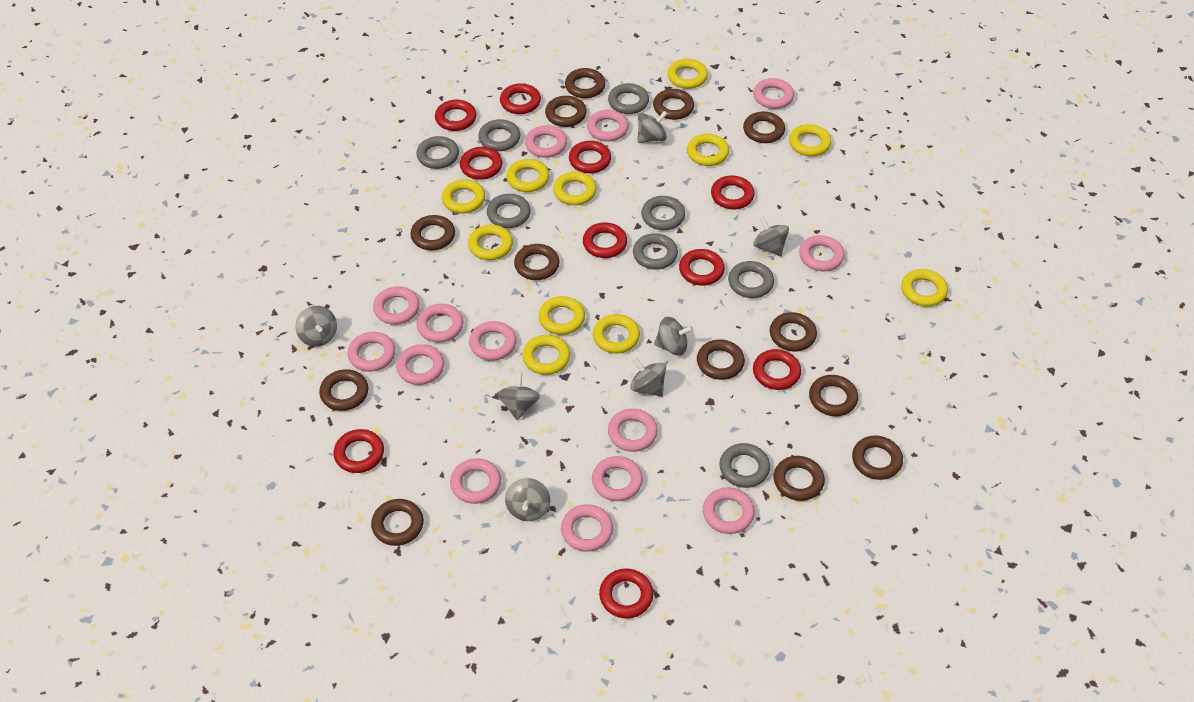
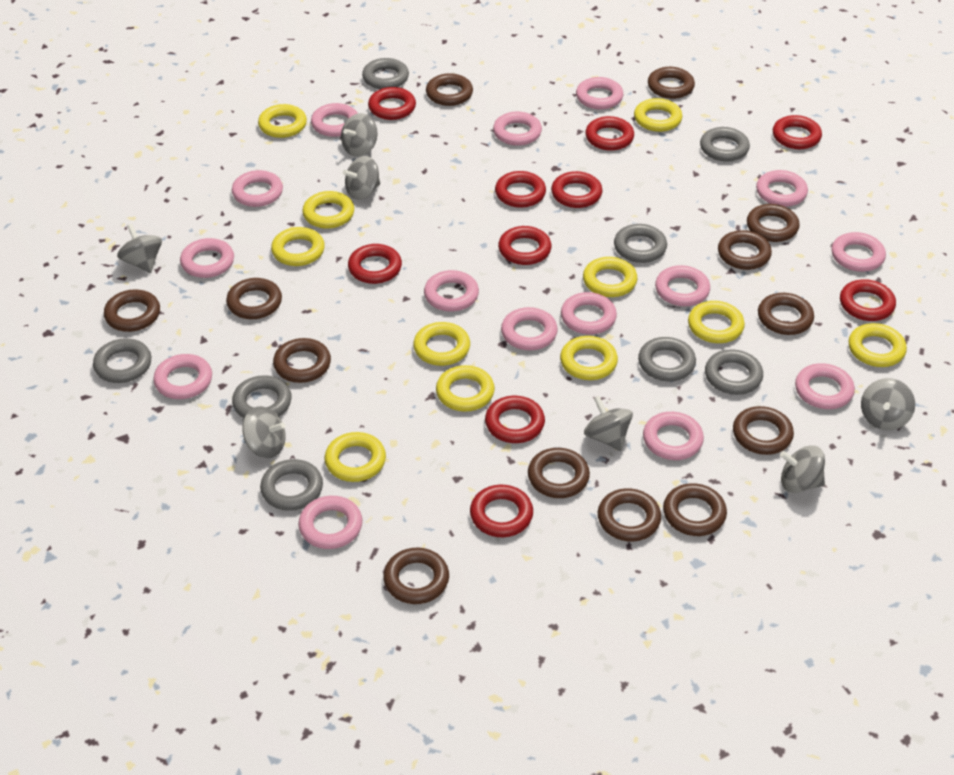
pink ring: [347,332,395,372] [373,286,420,325] [396,344,444,385] [416,304,464,343] [450,458,501,504] [469,321,517,361] [525,125,567,158] [561,504,613,552] [587,110,629,141] [592,456,643,501] [608,409,658,452] [703,487,755,534] [753,78,794,109] [799,235,845,271] = 14 -> [153,354,212,399] [180,238,234,278] [232,170,283,207] [298,496,363,549] [311,103,358,137] [424,270,479,311] [493,112,542,146] [501,307,558,350] [561,292,617,335] [576,77,623,110] [643,412,704,460] [655,265,710,306] [756,170,808,207] [795,363,855,409] [832,232,886,272] = 15

